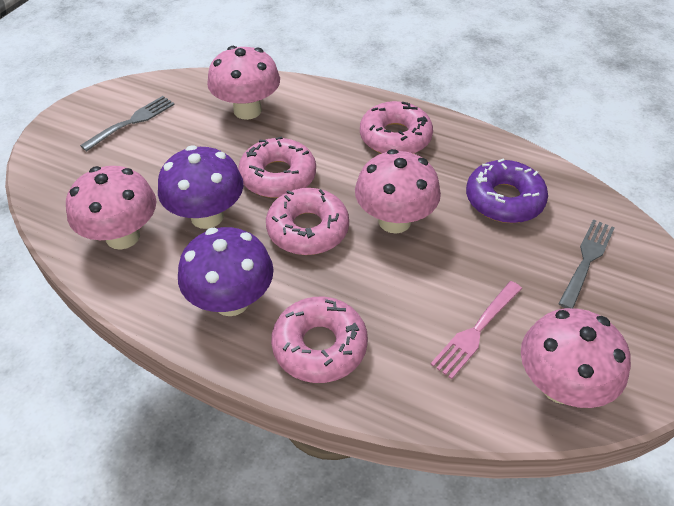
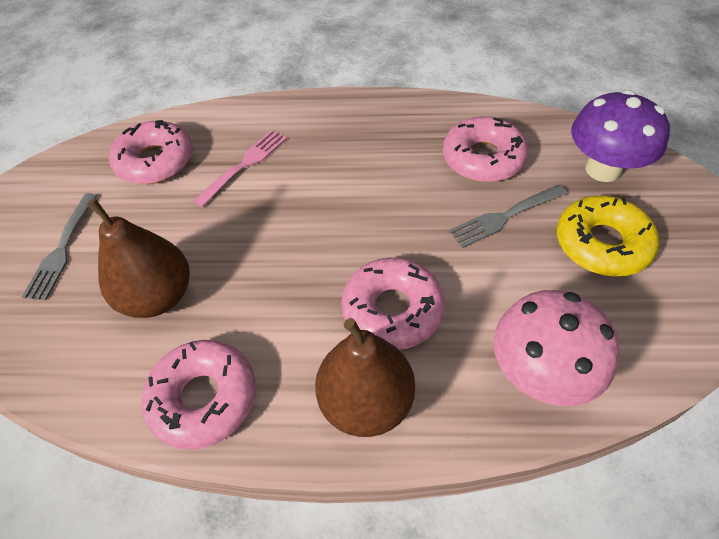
brown pear: none = 0 -> [87,199,190,318] [315,318,415,437] = 2
pink mushroom: [66,166,156,250] [207,46,280,120] [355,149,441,234] [521,308,631,408] = 4 -> [493,290,619,406] = 1
purple donut: [466,159,548,223] = 1 -> none = 0
purple mushroom: [158,146,244,229] [178,227,273,316] = 2 -> [571,90,670,182] = 1
yellow donut: none = 0 -> [557,196,659,277] = 1

